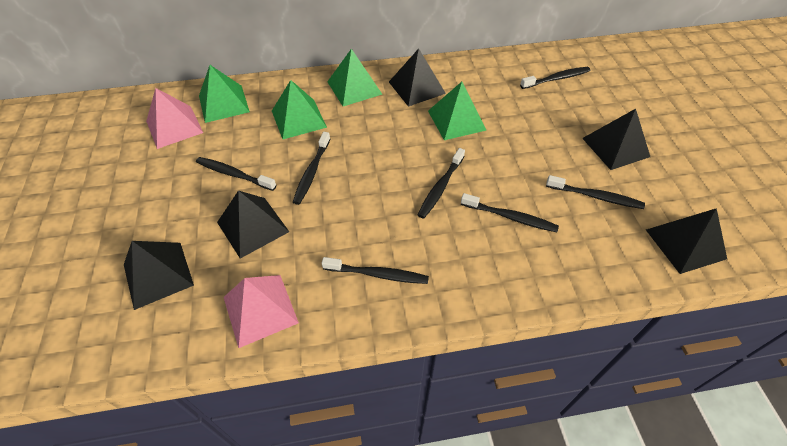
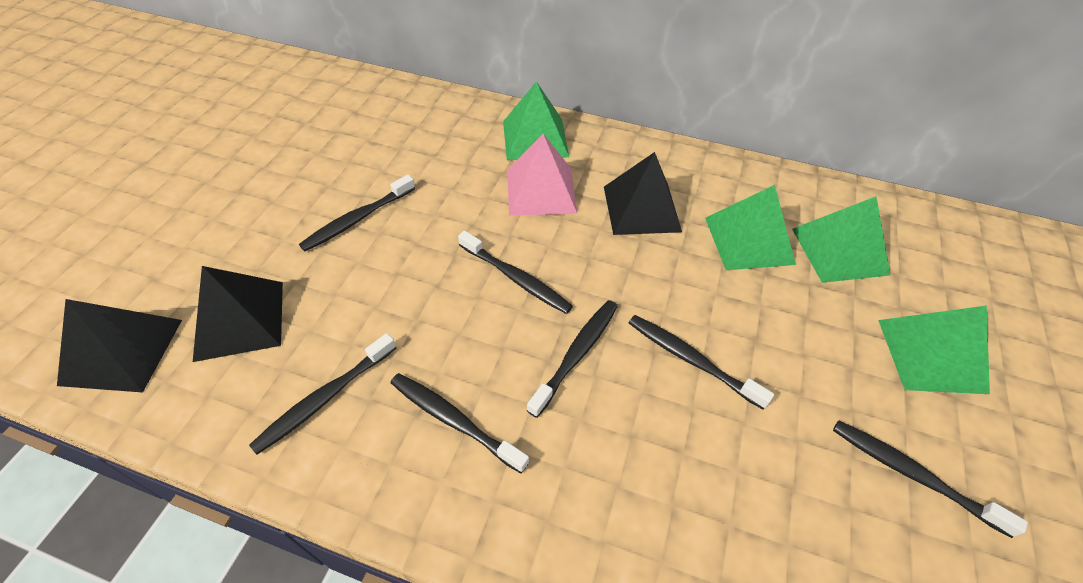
black pyramid: [124,241,194,310] [217,190,289,259] [389,49,446,107] [582,109,650,170] [646,208,727,274] = 5 -> [57,299,182,393] [193,266,283,362] [604,152,682,235] = 3
pink pyramid: [146,88,203,149] [224,275,299,348] = 2 -> [507,134,577,216] = 1

